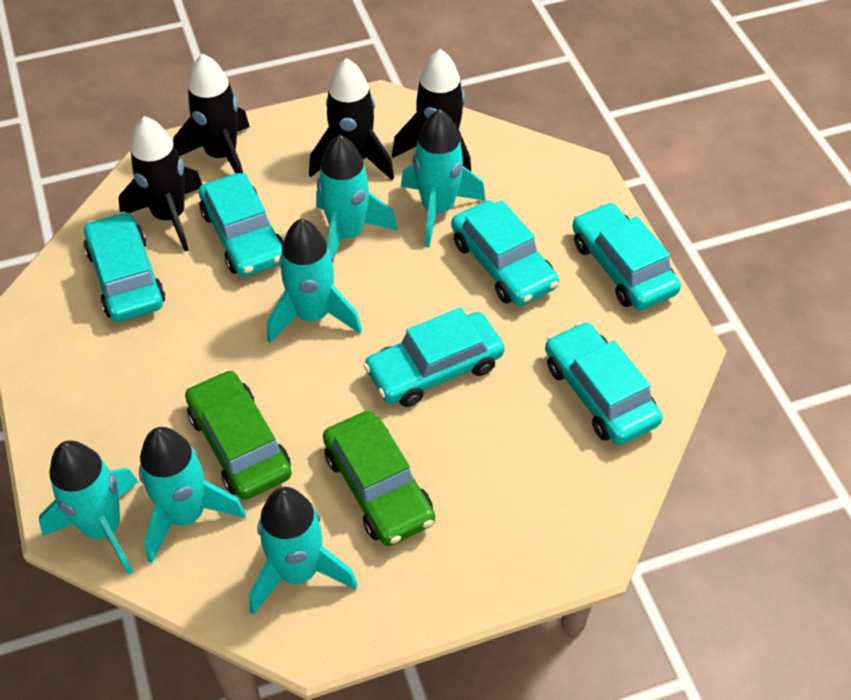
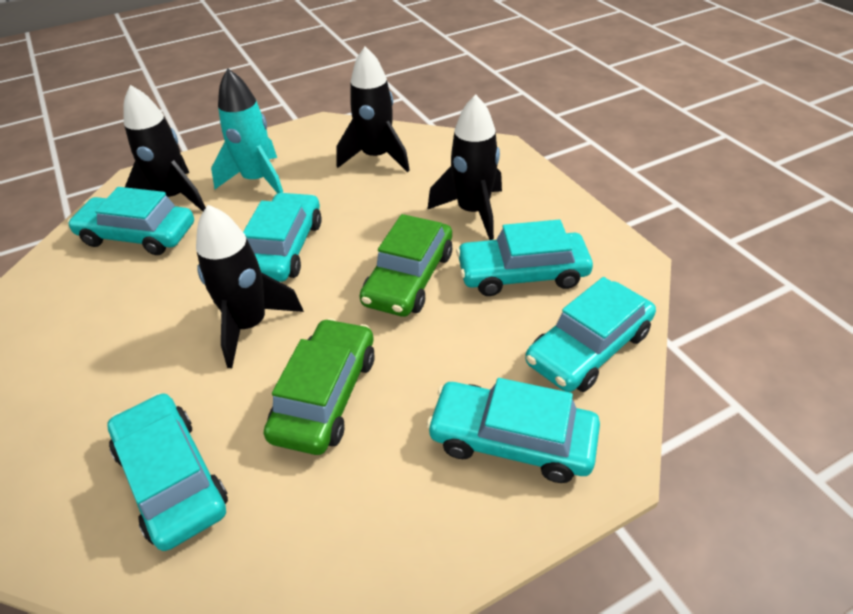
turquoise rocket: [39,441,138,575] [139,427,246,563] [249,487,358,615] [267,219,362,343] [316,135,398,264] [401,109,486,247] = 6 -> [211,68,283,193] = 1

